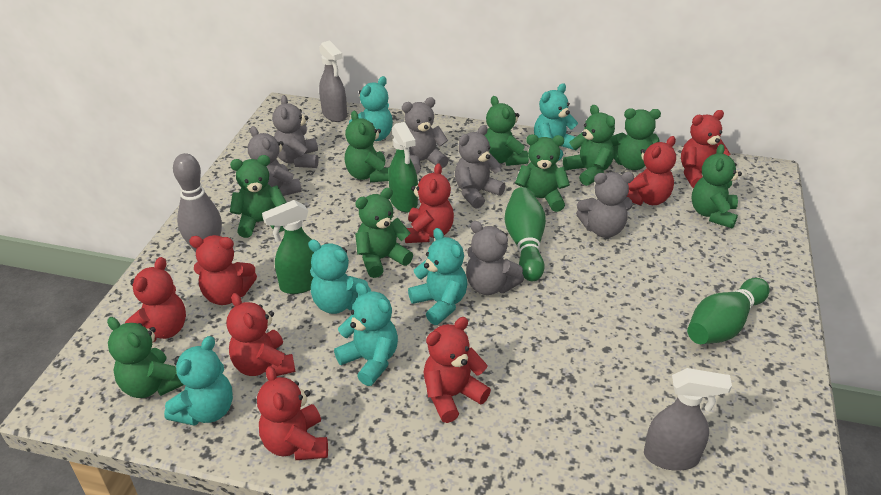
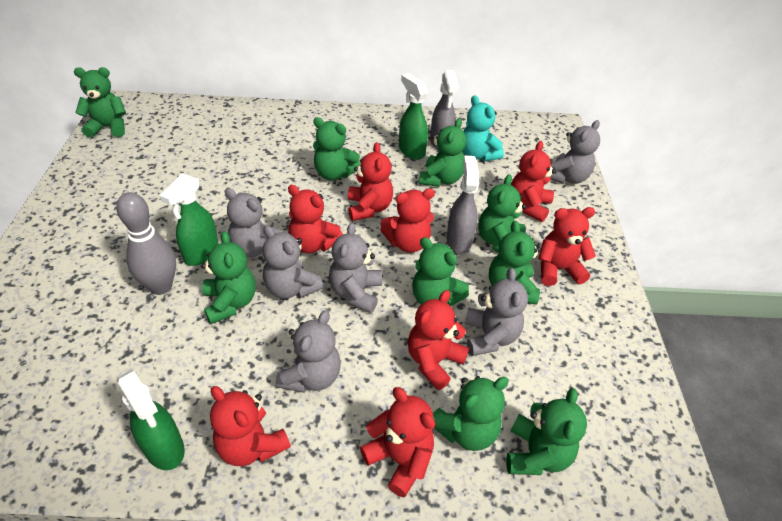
green bowling pin: [504,187,546,281] [687,278,770,344] = 2 -> none = 0
green spray bottle: [262,200,314,294] [389,122,418,212] = 2 -> [117,370,185,470] [160,174,219,266] [399,73,428,160] = 3
turquoise teddy bear: [164,336,233,426] [308,239,371,314] [334,283,398,386] [349,76,393,141] [408,228,467,325] [534,83,578,161] = 6 -> [462,95,504,161] = 1

